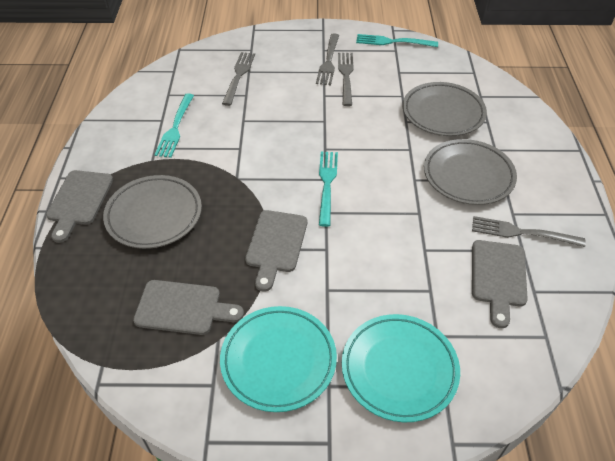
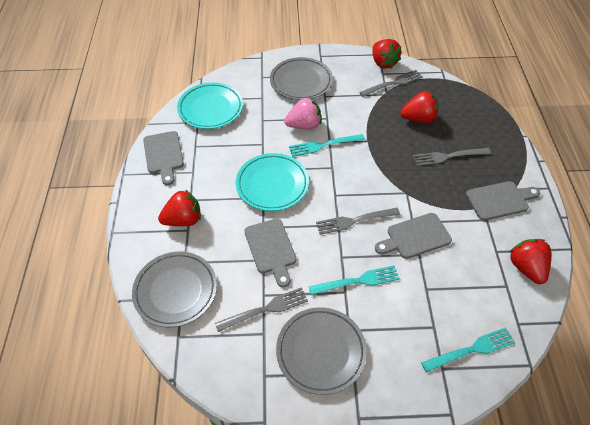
pink strawberry: none = 0 -> [284,98,321,129] = 1
red strawberry: none = 0 -> [158,189,201,226] [372,39,401,69] [401,91,438,123] [509,239,551,284] = 4

